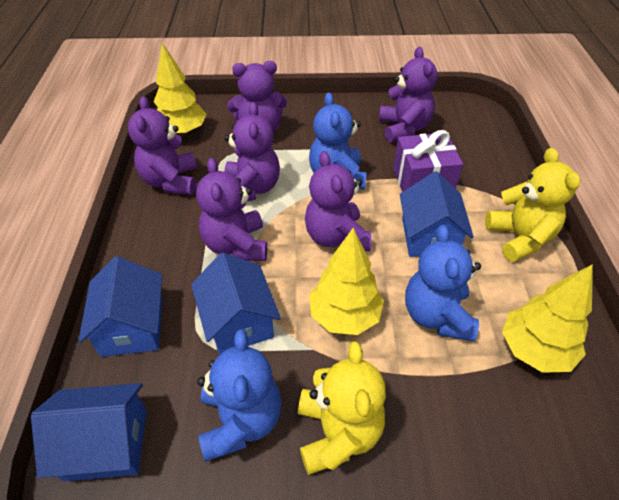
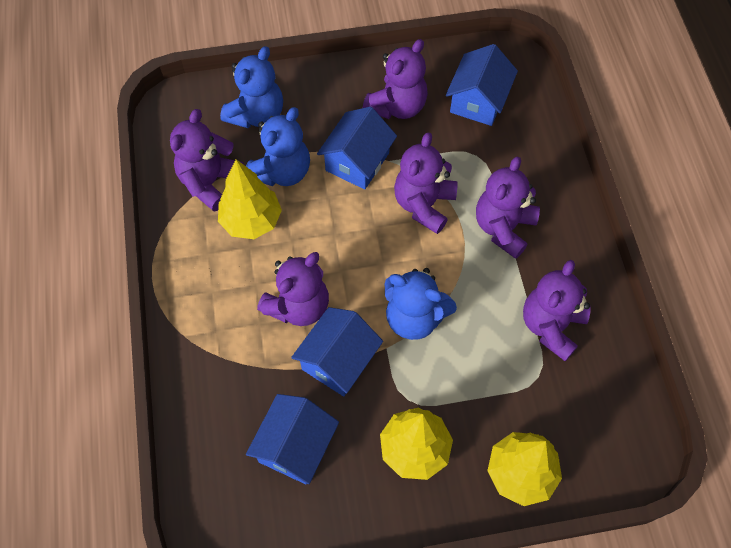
purple gift: [393,130,463,192] = 1 -> none = 0
yellow teddy bear: [298,341,386,475] [485,148,580,262] = 2 -> none = 0

